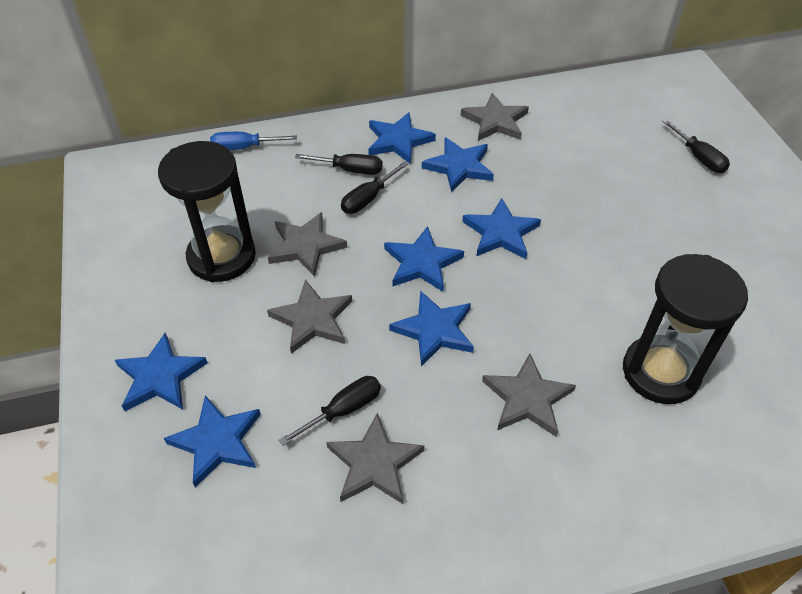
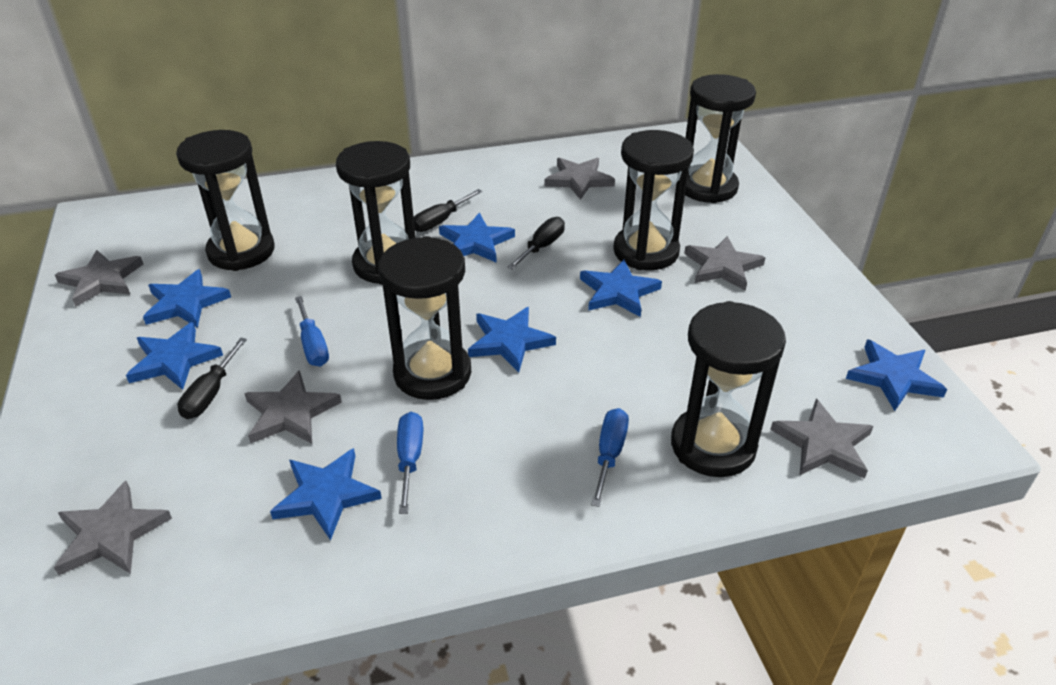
black hourglass: [158,141,256,282] [623,254,748,404] = 2 -> [176,130,275,271] [336,141,416,285] [378,236,471,400] [613,130,694,270] [671,301,786,477] [685,74,756,203] = 6
black screwdriver: [279,376,381,446] [295,154,382,175] [341,161,409,214] [662,119,730,173] = 4 -> [177,338,247,419] [414,189,483,232] [507,217,565,270] = 3
blue screwdriver: [210,132,297,150] = 1 -> [295,296,329,367] [397,412,423,514] [591,408,629,507] = 3
grey star: [267,280,352,354] [268,212,348,277] [326,413,424,505] [461,93,529,141] [482,353,576,437] = 5 -> [54,481,172,575] [55,250,143,307] [244,370,342,444] [544,158,615,200] [684,236,766,291] [770,399,874,479] = 6

